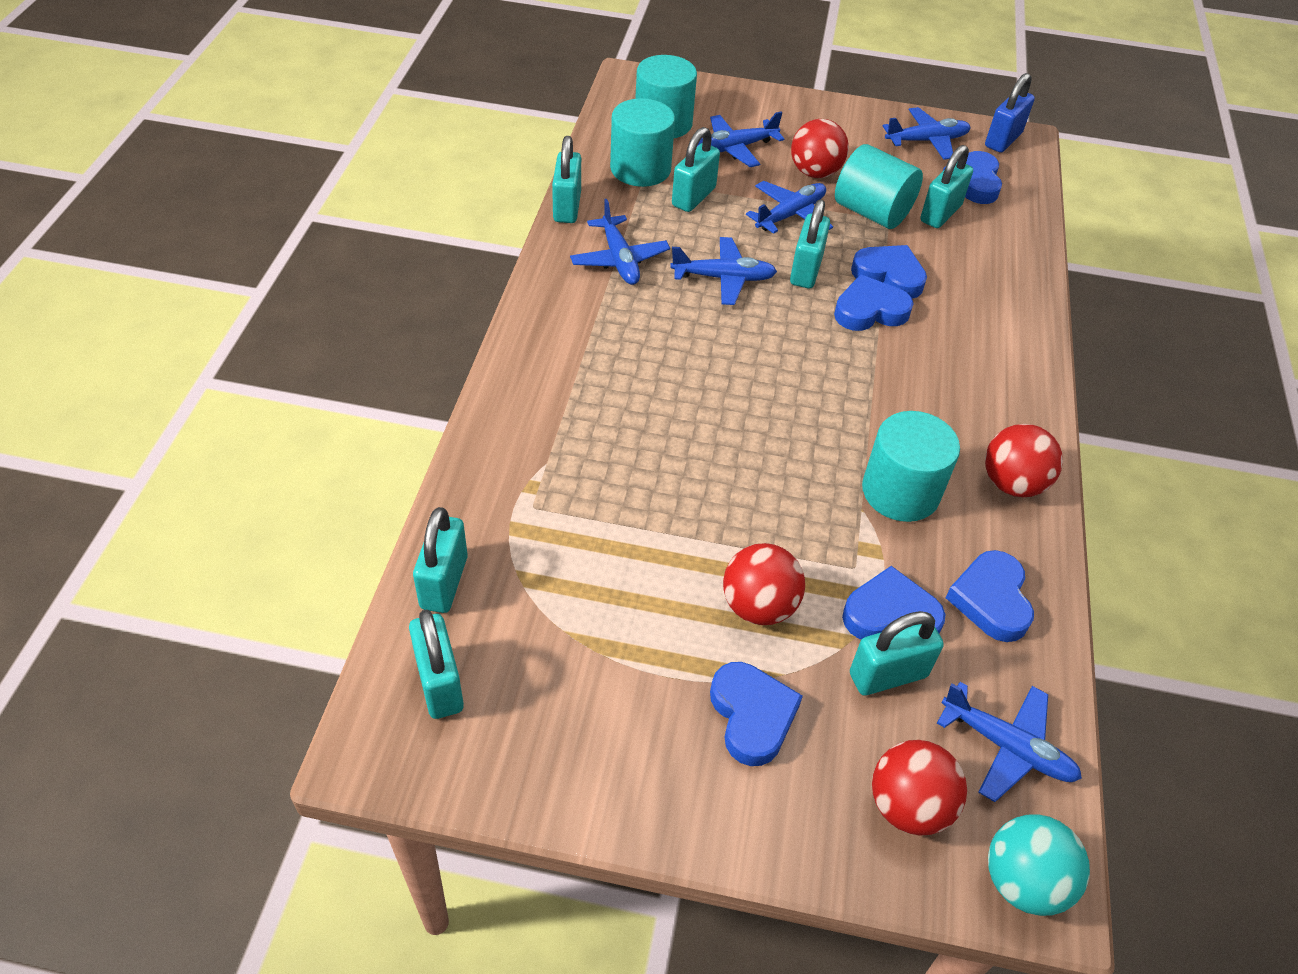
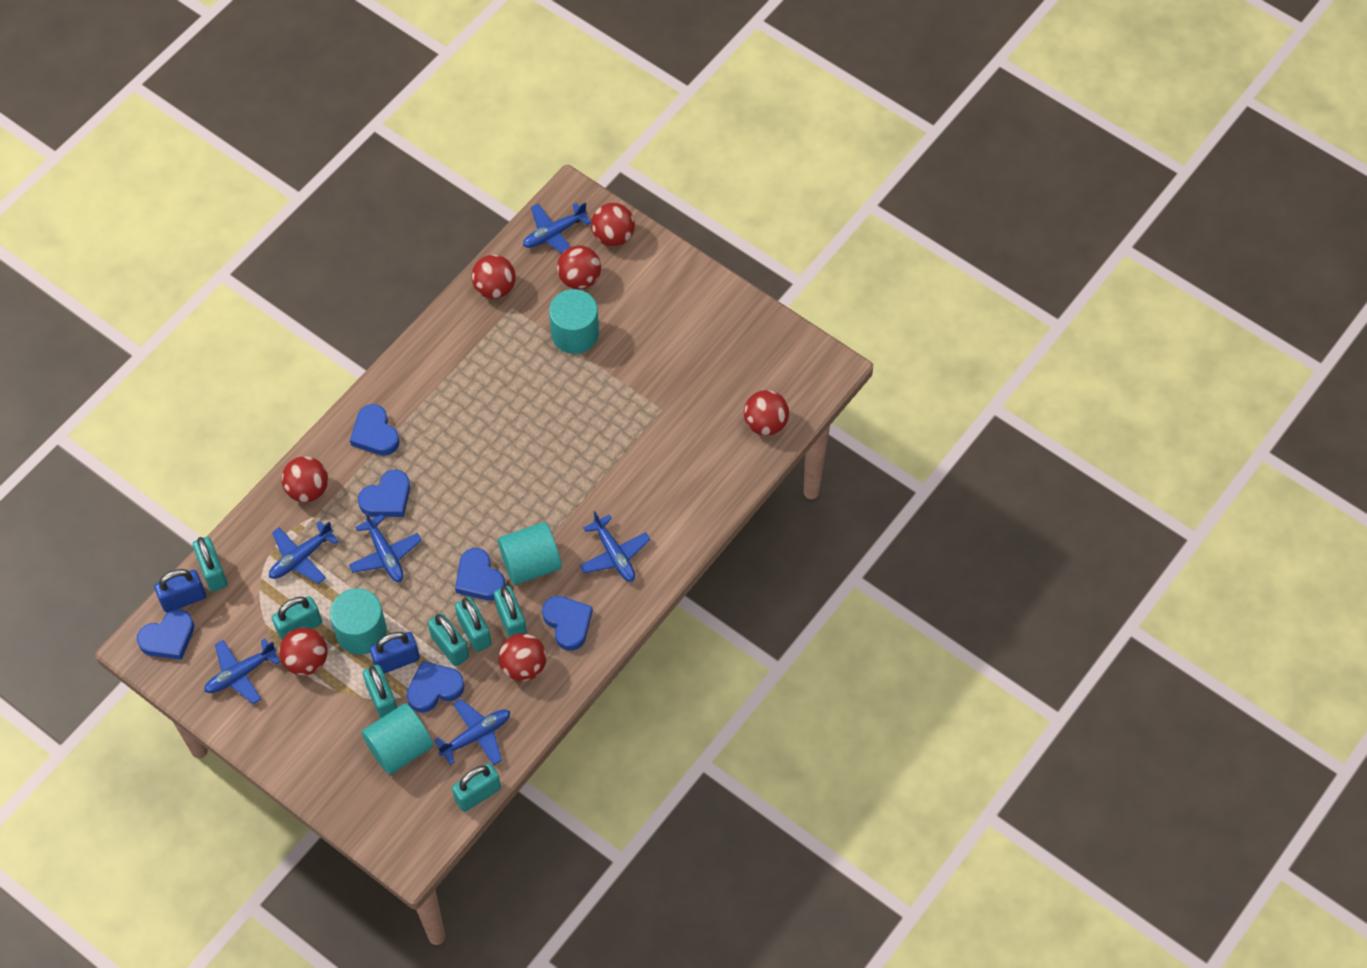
blue padlock: [985,73,1035,152] = 1 -> [154,569,206,613] [370,632,420,674] = 2
red ball: [723,543,805,625] [791,119,849,178] [872,740,967,836] [985,424,1063,497] = 4 -> [279,627,327,676] [281,456,328,502] [471,255,516,299] [499,633,547,681] [557,245,601,290] [591,203,635,247] [744,390,789,436] = 7
turquoise ball: [988,814,1090,916] = 1 -> none = 0

